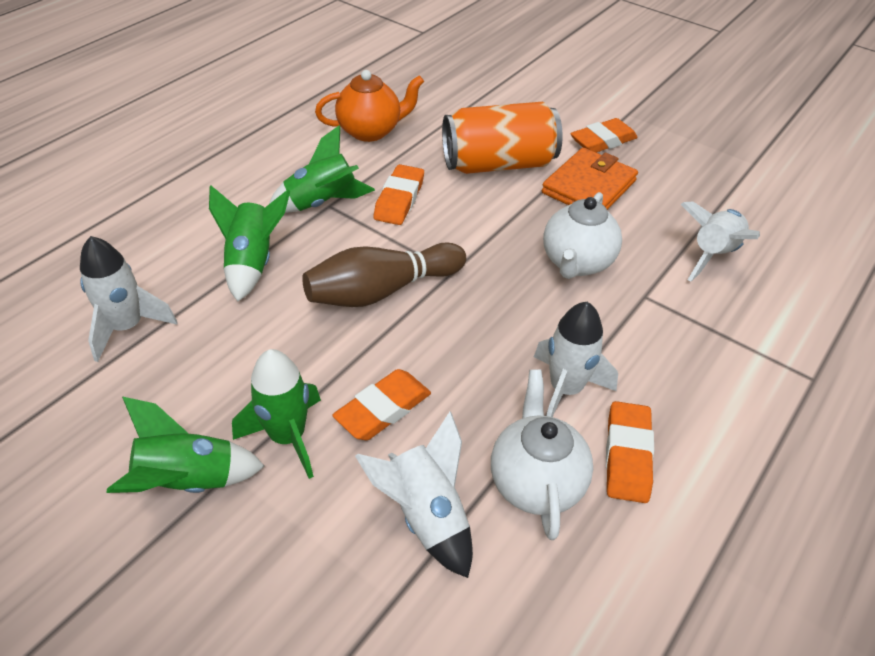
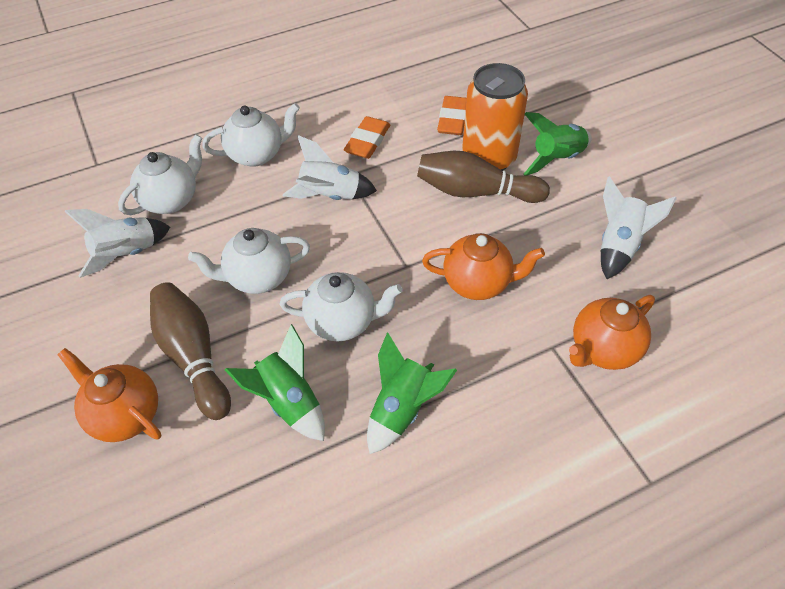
brown bowling pin: [302,242,466,307] = 1 -> [150,282,231,420] [417,151,550,203] = 2
green rocket: [106,397,265,493] [209,185,290,301] [232,349,321,479] [269,125,375,213] = 4 -> [225,324,325,441] [367,332,457,454] [523,112,592,175] = 3
orange eraser: [332,369,431,440] [373,164,424,225] [570,118,638,153] [606,401,654,503] = 4 -> [344,116,390,159] [437,96,467,135] = 2
orange teapot: [315,70,424,142] = 1 -> [57,348,161,442] [422,233,545,300] [569,295,655,370] = 3
orange wallet: [542,148,638,210] = 1 -> none = 0
white rocket: [80,236,178,362] [355,411,473,578] [534,302,618,417] [680,201,760,281] = 4 -> [64,209,170,278] [283,135,377,200] [601,176,677,279] = 3
white teapot: [491,370,593,540] [543,192,622,279] = 2 -> [118,134,202,215] [188,228,310,294] [202,103,300,167] [280,272,403,341] = 4

